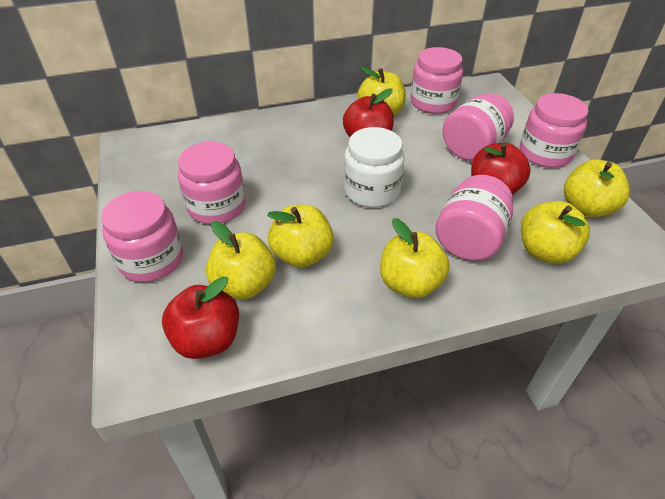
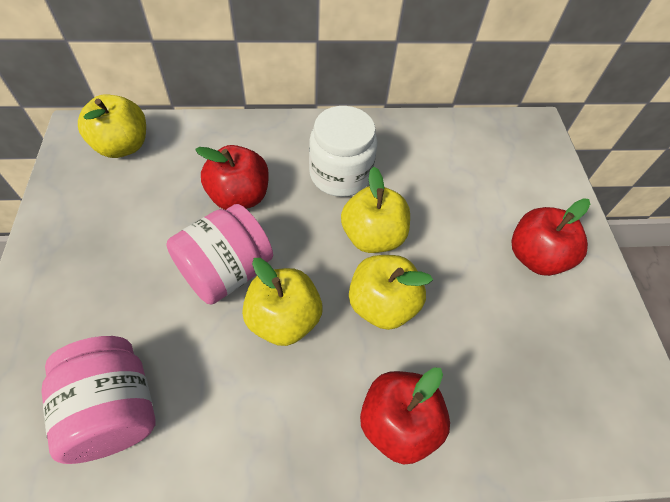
pink jar: [101,191,183,282] [178,142,246,224] [410,47,463,114] [435,175,513,261] [443,93,514,161] [520,93,588,168] = 6 -> [42,336,156,464] [166,204,273,305] = 2
yellow apple: [206,221,276,299] [267,205,334,268] [358,67,406,116] [380,218,450,298] [521,201,590,264] [564,159,630,218] = 6 -> [78,94,146,158] [242,258,322,346] [341,167,410,253] [349,255,433,330] = 4

